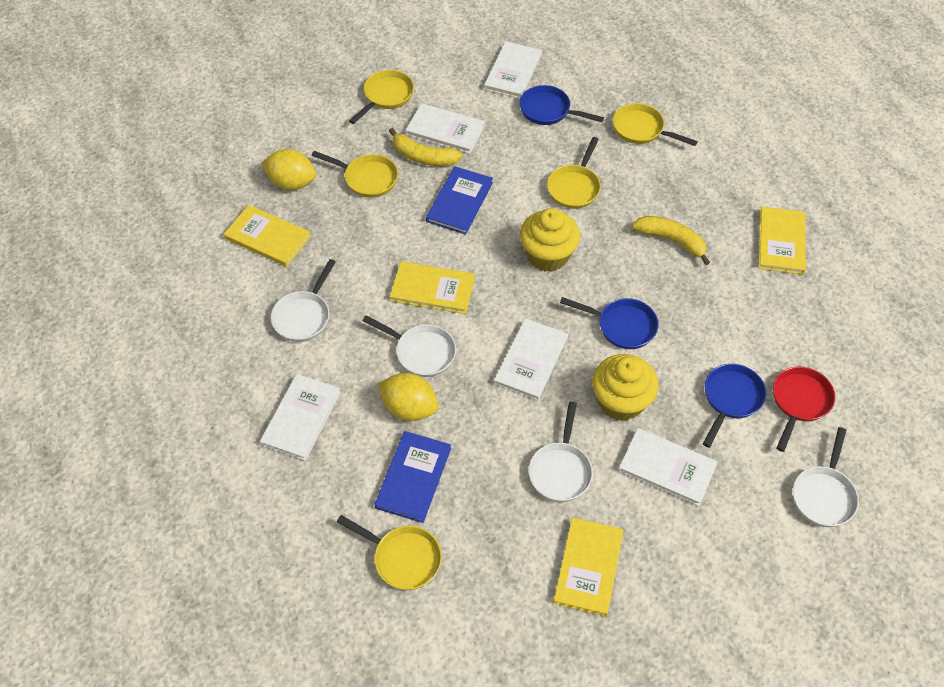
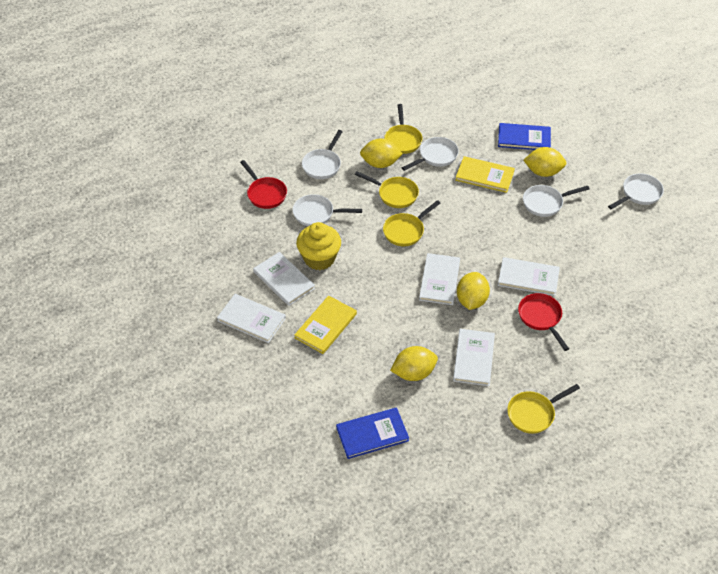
blue pan: [519,85,604,125] [560,297,658,349] [703,364,766,448] = 3 -> none = 0
red pan: [773,367,835,452] = 1 -> [240,160,287,209] [518,293,569,351] = 2
white pan: [271,259,336,342] [362,315,456,377] [529,401,593,502] [793,427,859,527] = 4 -> [293,194,362,226] [302,130,343,179] [402,137,459,171] [523,185,590,217] [608,173,664,209] = 5
yellow banana: [389,128,463,166] [632,216,710,265] = 2 -> none = 0
yellow book: [224,205,311,267] [390,261,475,314] [553,517,623,617] [759,206,806,275] = 4 -> [294,296,357,354] [455,156,515,193] = 2
yellow cupcake: [520,208,580,272] [592,354,659,421] = 2 -> [296,222,341,270] = 1
yellow lemon: [261,149,316,190] [378,373,438,421] = 2 -> [360,139,403,168] [390,346,438,381] [457,272,490,310] [523,147,567,177] = 4
yellow pan: [312,151,398,198] [337,515,442,590] [349,70,414,124] [547,137,601,209] [613,103,698,146] = 5 -> [355,171,419,208] [383,200,441,246] [384,104,422,154] [507,384,580,434] = 4

